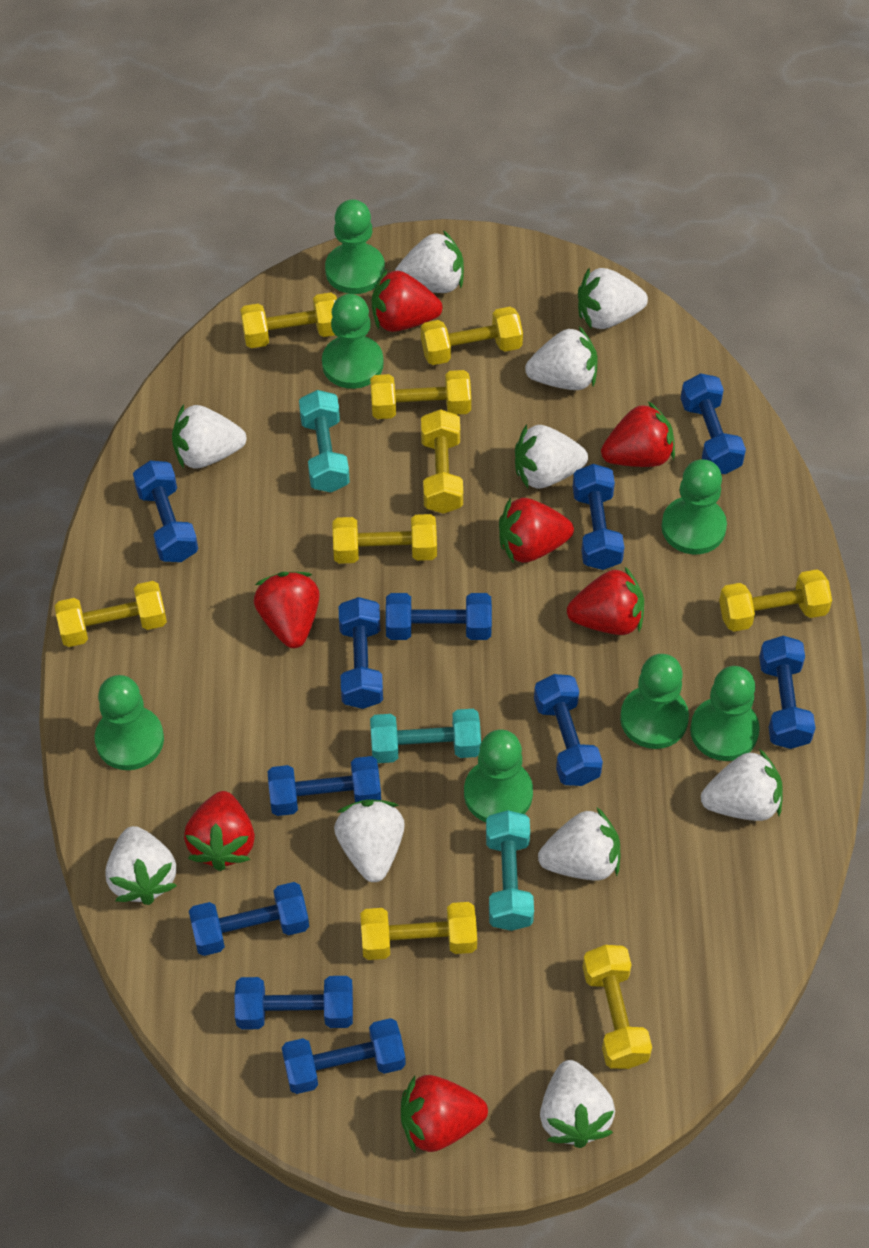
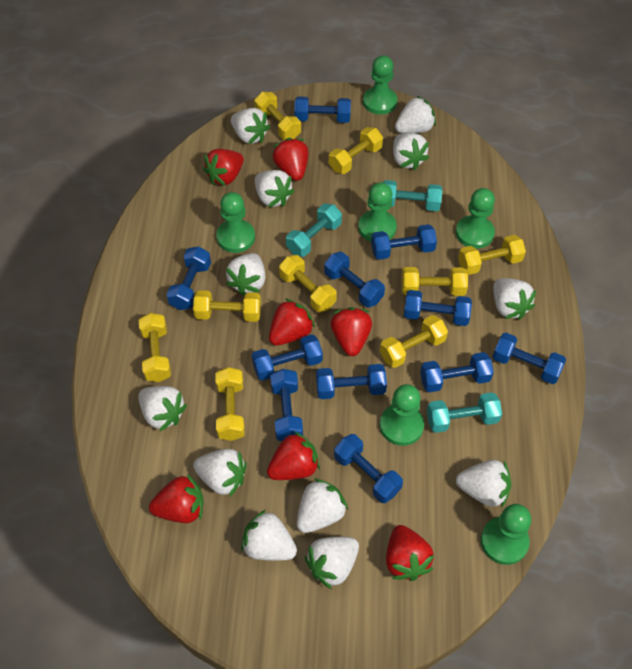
green pawn: [95,675,164,770] [322,294,383,389] [325,199,385,294] [464,730,533,822] [620,654,689,749] [661,459,727,554] [690,666,760,761] = 7 -> [216,192,255,253] [358,182,397,242] [363,55,398,115] [380,384,424,446] [456,188,495,249] [481,504,531,565] = 6
white strawberry: [106,826,177,905] [172,404,246,469] [334,799,405,882] [395,230,464,293] [515,424,588,488] [525,326,597,390] [538,808,620,881] [540,1060,615,1148] [578,268,648,329] [701,749,783,821] = 10 -> [138,386,187,431] [193,449,247,497] [226,253,266,296] [231,108,270,144] [241,510,297,561] [255,170,294,207] [297,479,348,533] [305,537,359,589] [393,133,429,170] [395,96,436,133] [456,460,512,508] [493,278,536,320] = 12

